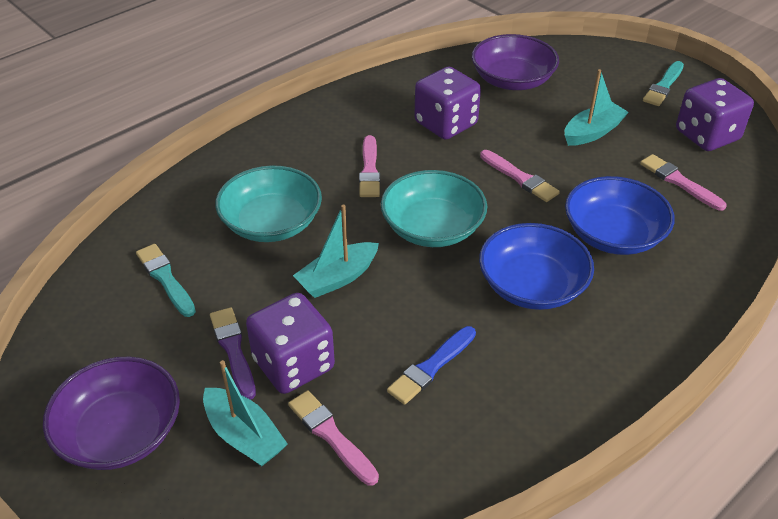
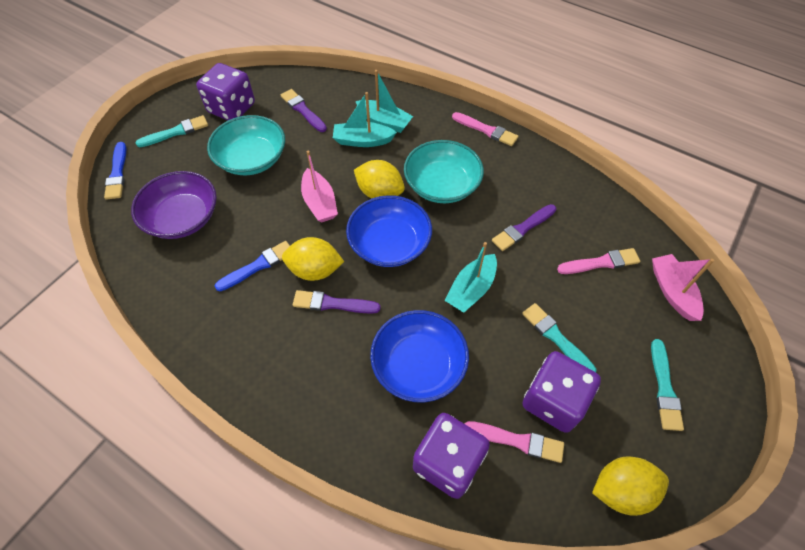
blue brush: [387,326,476,405] = 1 -> [104,142,126,200] [214,241,290,291] = 2
pink boat: none = 0 -> [301,150,338,223] [652,254,714,321] = 2
pink brush: [288,390,379,486] [359,135,380,197] [480,150,560,202] [640,154,727,211] = 4 -> [452,112,518,146] [465,421,564,463] [557,248,640,274] = 3
purple bowl: [43,357,180,470] [472,34,559,90] = 2 -> [131,171,217,239] = 1
purple brush: [210,307,256,400] = 1 -> [281,89,327,132] [293,290,381,314] [492,204,556,251] = 3
turquoise brush: [136,244,196,317] [643,61,684,106] = 2 -> [135,115,208,147] [522,303,596,372] [651,339,684,431] = 3
yellow lemon: none = 0 -> [282,237,344,281] [354,160,405,199] [592,456,669,516] = 3

